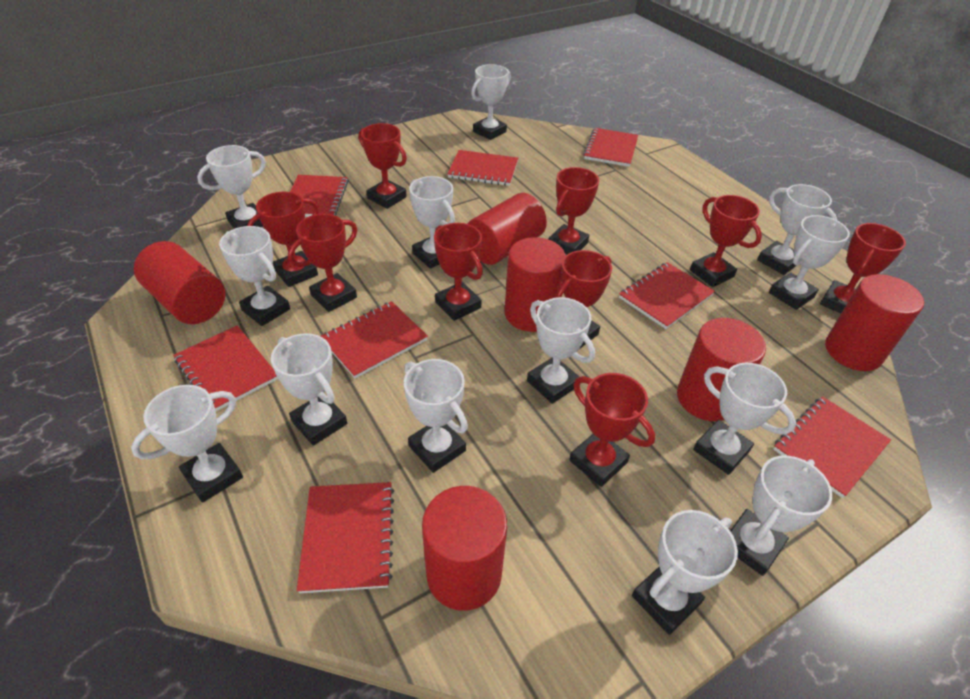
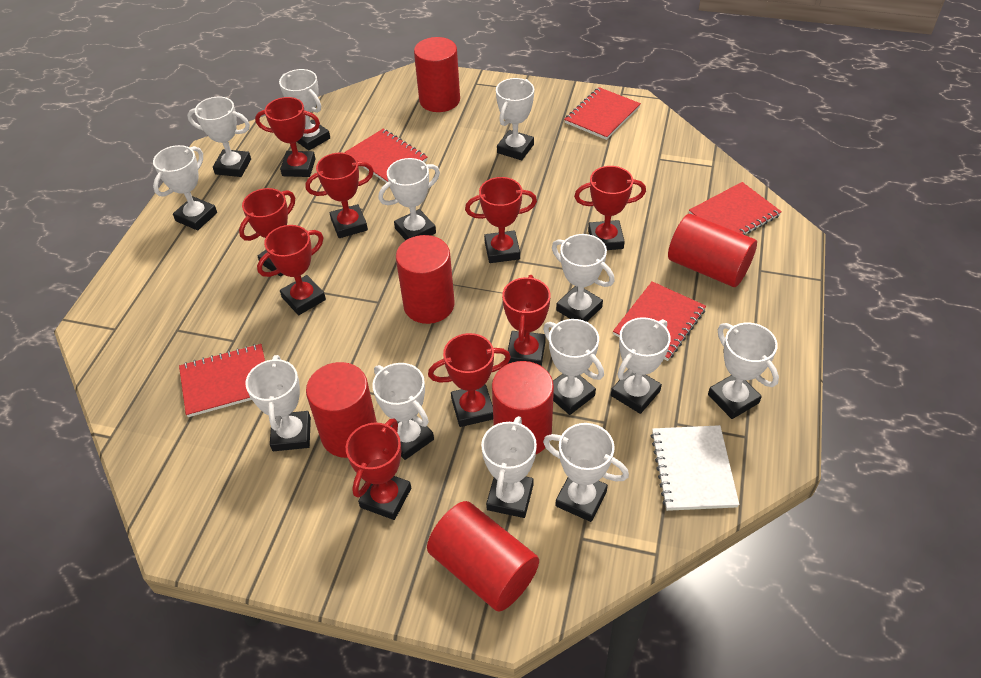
red notebook: [173,325,278,411] [290,175,348,217] [297,482,394,593] [321,301,428,379] [448,150,518,186] [583,128,638,167] [619,262,715,329] [773,396,891,498] = 8 -> [179,344,265,417] [345,129,427,183] [564,87,641,140] [613,281,706,361] [689,182,782,235] = 5
white notebook: none = 0 -> [651,425,739,511] = 1

